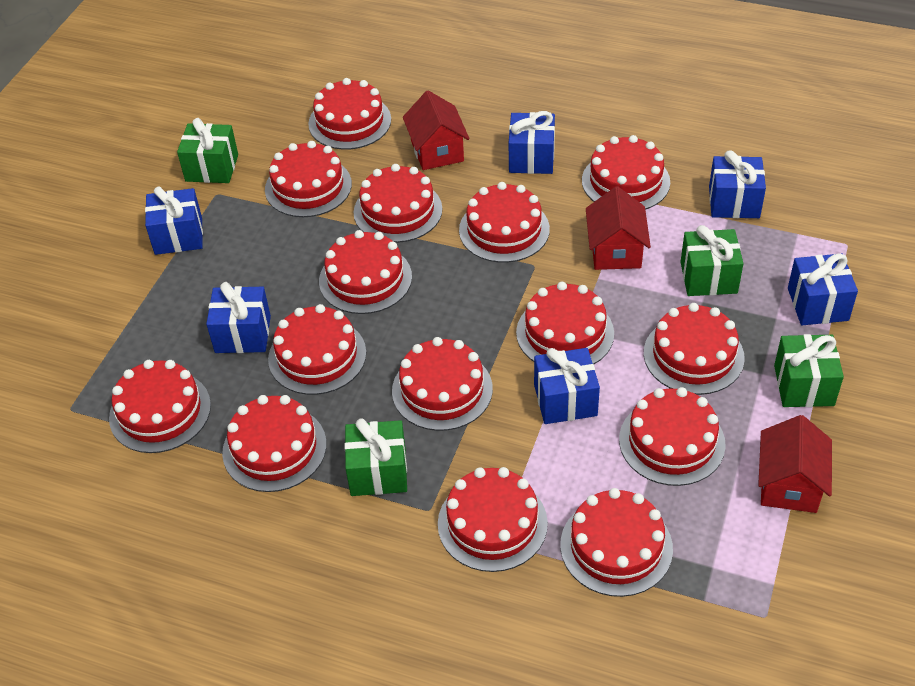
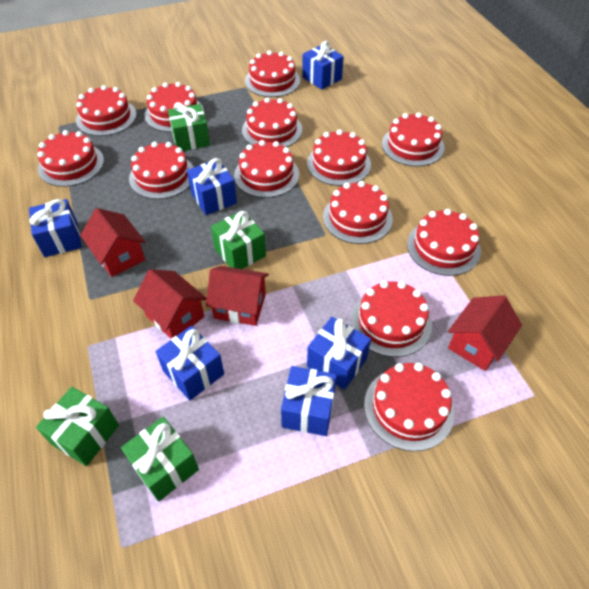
red cake: [109,360,211,453] [222,395,326,492] [265,141,352,217] [268,304,366,395] [308,78,391,150] [319,230,412,314] [354,164,442,243] [392,337,493,431] [438,467,548,572] [459,182,550,263] [516,282,614,364] [560,488,673,597] [582,135,670,210] [619,387,726,486] [644,303,745,395] = 15 -> [37,130,104,187] [76,85,136,136] [129,142,194,199] [145,82,204,132] [234,140,299,198] [242,97,302,147] [245,51,300,97] [307,129,371,186] [323,181,393,244] [351,281,432,357] [364,363,455,451] [382,112,445,167] [407,209,481,276] = 13
red house: [403,91,469,170] [586,186,651,270] [758,415,832,513] = 3 -> [80,208,145,277] [133,269,207,339] [206,266,269,326] [448,295,522,371] = 4

